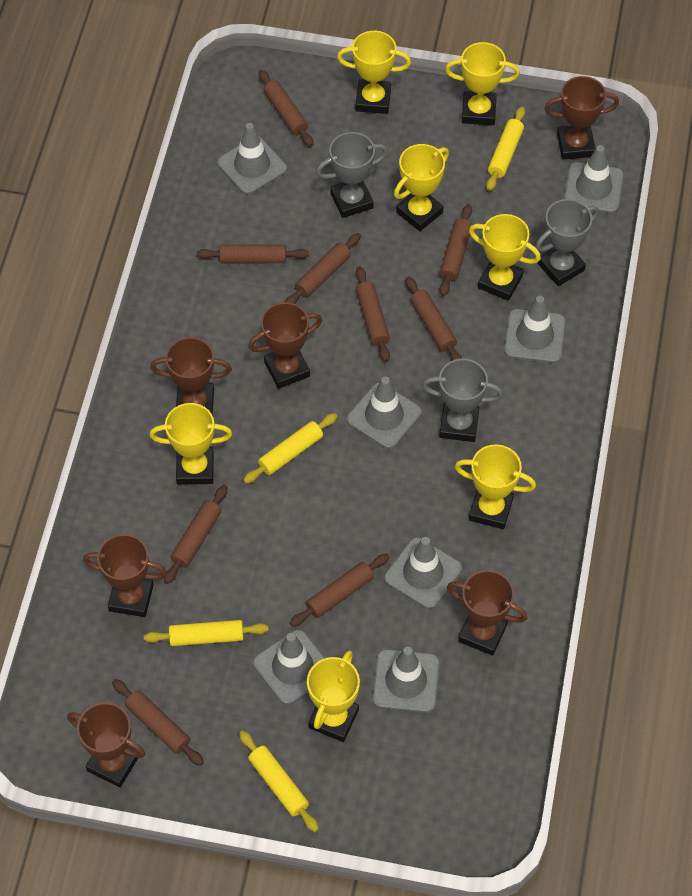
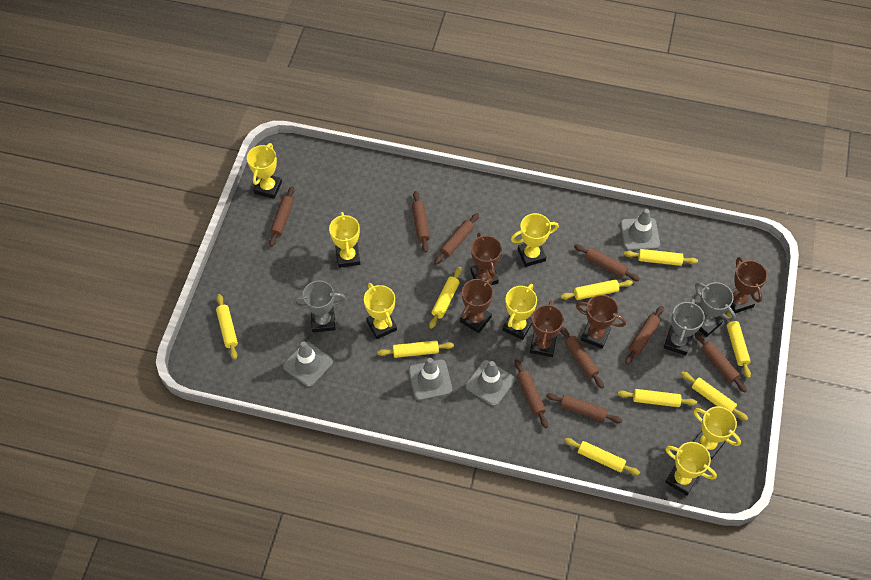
brown trophy: [67,702,145,788] [83,534,167,617] [150,337,232,414] [248,302,322,389] [447,570,527,656] [544,76,619,160] = 6 -> [460,278,493,334] [470,232,502,285] [530,300,564,357] [576,295,626,348] [730,257,768,313] = 5
grey traffic cone: [217,123,287,195] [253,630,325,705] [347,377,422,449] [373,647,439,713] [384,537,462,609] [504,296,565,363] [564,145,624,213] = 7 -> [283,341,333,387] [409,358,452,400] [465,360,515,406] [620,209,660,251] = 4
yellow rolling pin: [144,620,269,646] [239,730,319,832] [243,413,338,484] [486,107,525,191] = 4 -> [216,294,238,360] [378,340,454,358] [429,267,462,329] [560,280,633,300] [564,438,640,475] [618,389,697,407] [624,249,698,266] [681,372,748,421] [726,310,751,379] = 9

